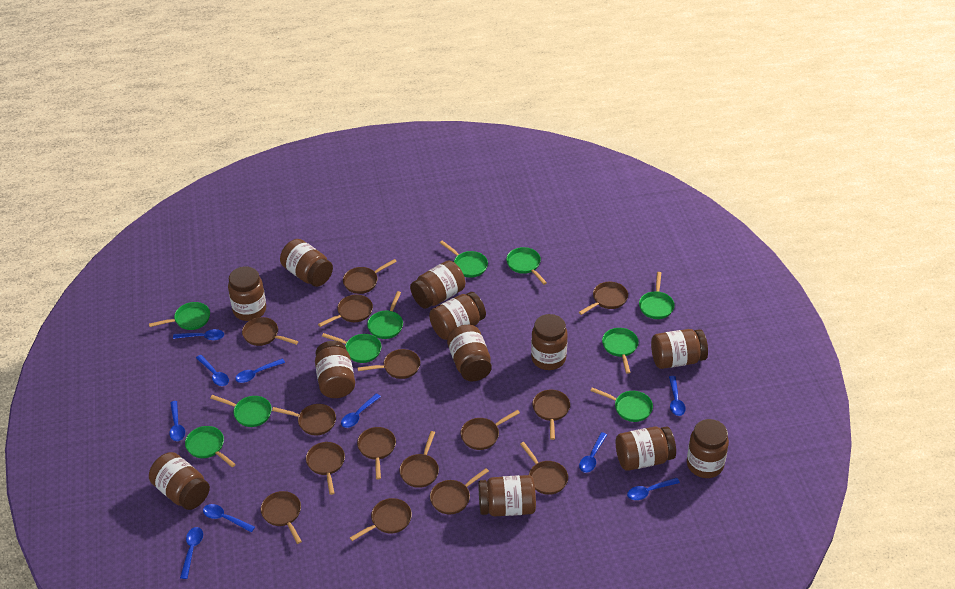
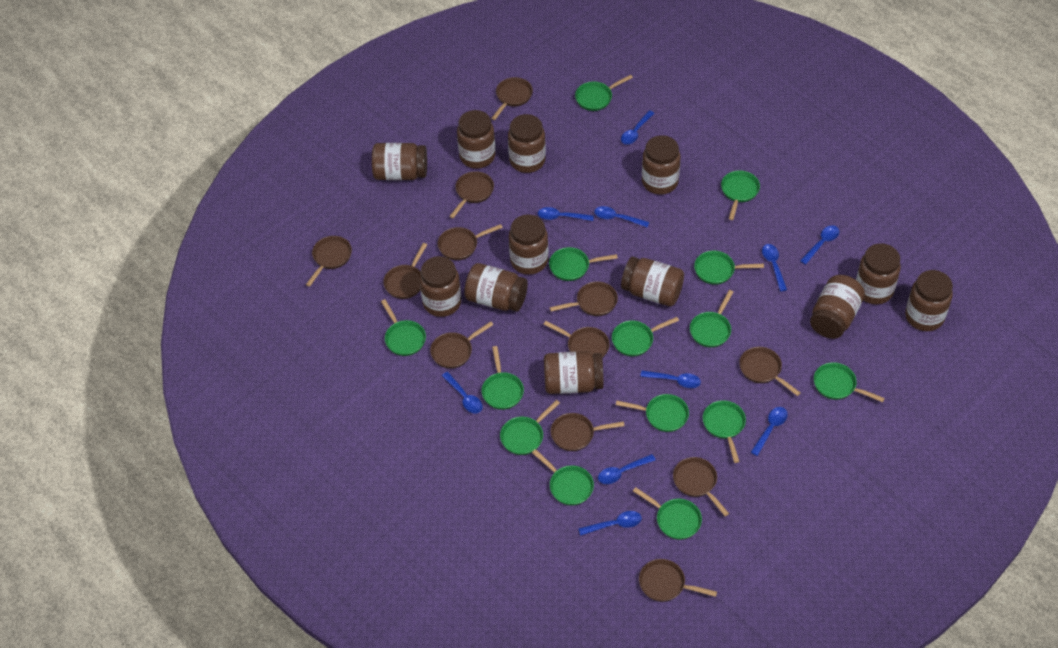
brown pan: [242,317,298,346] [261,491,302,544] [272,404,336,435] [306,442,345,495] [318,294,373,327] [343,259,397,294] [350,498,412,541] [357,349,420,379] [357,427,396,479] [399,431,439,488] [430,468,489,515] [461,410,520,450] [520,442,568,495] [532,390,570,440] [579,282,628,315] = 15 -> [306,236,352,287] [383,243,427,299] [430,321,494,369] [438,224,503,260] [449,171,494,218] [491,77,533,120] [543,321,610,358] [549,281,618,316] [551,413,625,451] [639,559,717,602] [673,457,729,516] [739,347,800,396] = 12
green pan: [149,302,210,330] [185,426,236,467] [210,395,272,427] [322,333,381,363] [367,291,403,339] [440,241,488,278] [506,247,547,285] [590,387,653,422] [602,328,639,374] [639,272,675,319] = 10 -> [381,299,426,356] [481,346,524,410] [500,400,560,455] [532,449,594,506] [549,247,618,281] [575,75,633,111] [612,317,679,356] [616,394,689,432] [633,487,702,540] [690,290,733,347] [694,251,764,285] [703,400,746,463] [721,170,760,220] [814,362,885,402] = 14

